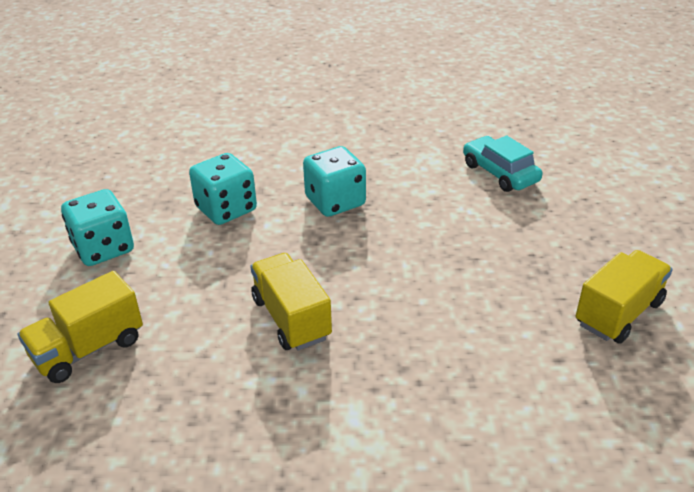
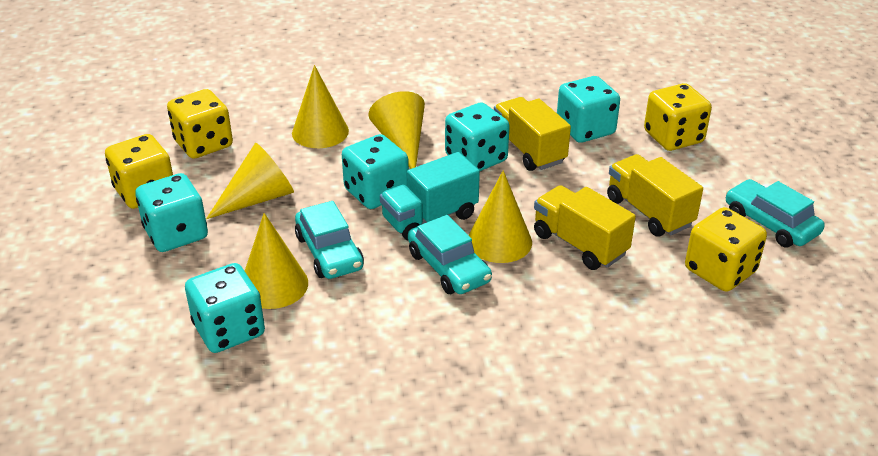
turquoise car: [463,135,543,192] = 1 -> [295,201,364,279] [408,215,492,294] [726,179,825,247] = 3
turquoise dice: [61,189,134,266] [189,153,257,225] [303,146,366,217] = 3 -> [135,173,208,252] [185,263,265,353] [342,134,409,209] [445,103,510,171] [557,76,620,143] = 5
turquoise truck: none = 0 -> [380,152,480,240] = 1
yellow cone: none = 0 -> [206,143,294,219] [245,213,308,309] [292,65,349,148] [369,91,425,169] [469,170,532,263] = 5
yellow dice: none = 0 -> [105,134,173,209] [167,89,233,159] [644,83,712,151] [685,207,767,292] = 4

